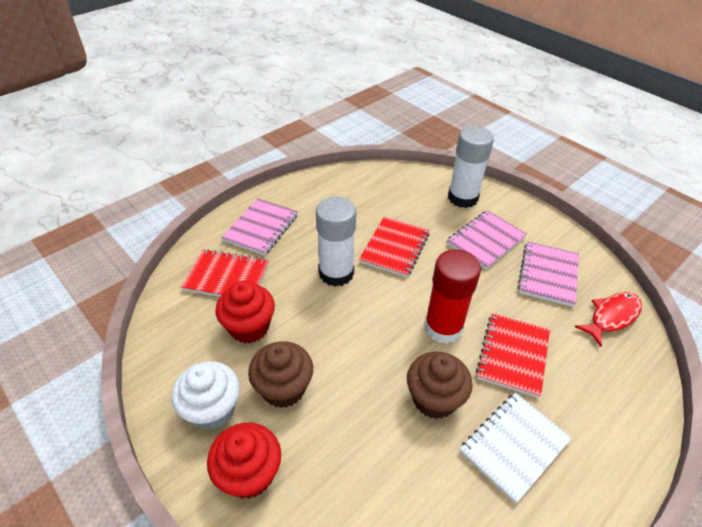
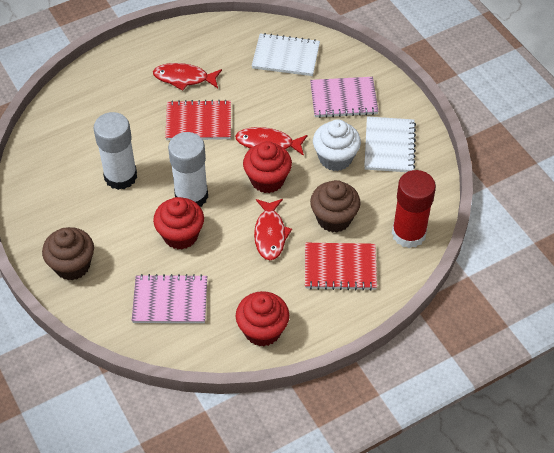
pink notebook: [221,198,298,256] [447,210,527,269] [518,242,579,307] = 3 -> [132,274,207,323] [310,77,378,118] = 2
red cupcake: [207,423,281,499] [215,281,275,343] = 2 -> [153,197,204,250] [236,291,289,346] [243,141,292,193] = 3
red fish: [574,292,642,347] = 1 -> [153,63,222,91] [235,127,308,156] [254,199,292,260] = 3
red notebook: [181,249,269,297] [359,217,429,277] [476,313,550,398] = 3 -> [165,99,231,140] [305,243,377,291] = 2
white notebook: [460,393,572,504] = 1 -> [252,33,320,76] [364,116,416,172] = 2

